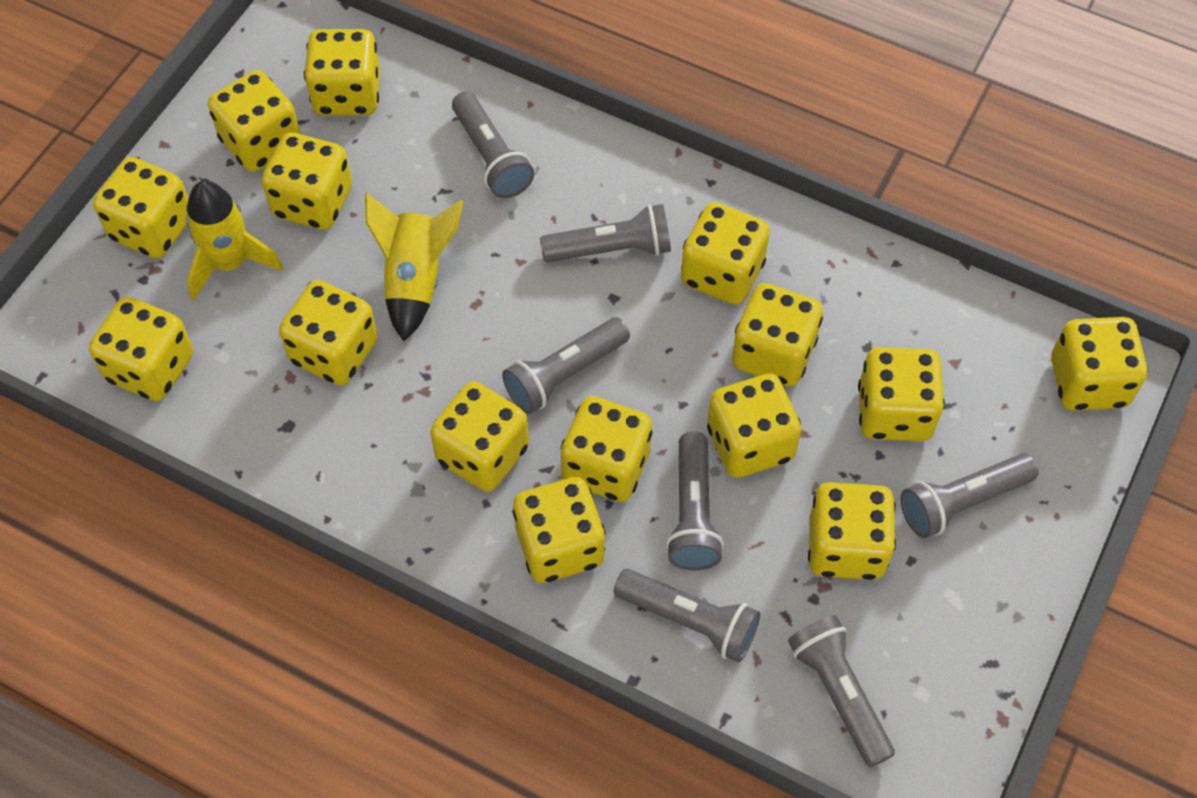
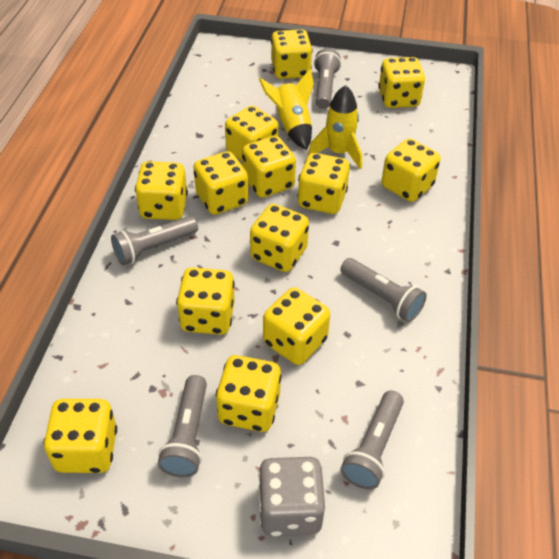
grey dice: none = 0 -> [258,457,326,536] = 1
grey flashlight: [452,91,534,198] [502,317,630,414] [540,204,671,262] [614,569,760,662] [666,432,724,570] [788,615,895,767] [901,453,1039,538] = 7 -> [111,216,198,265] [158,375,207,478] [314,48,341,109] [340,258,427,322] [341,390,404,490] = 5
yellow dice: [89,297,193,401] [93,157,189,259] [208,70,301,172] [262,133,352,230] [279,280,378,386] [304,29,380,116] [430,381,529,492] [513,477,605,583] [561,396,653,502] [681,202,770,305] [707,374,801,478] [732,283,823,386] [808,482,896,580] [858,347,945,441] [1051,317,1148,411] = 15 -> [43,399,117,473] [135,161,188,220] [176,268,235,335] [193,151,249,215] [216,355,282,432] [225,106,279,161] [242,136,296,198] [250,204,309,272] [263,288,330,365] [271,29,312,79] [297,153,350,214] [378,57,425,108] [382,139,441,202] = 13

